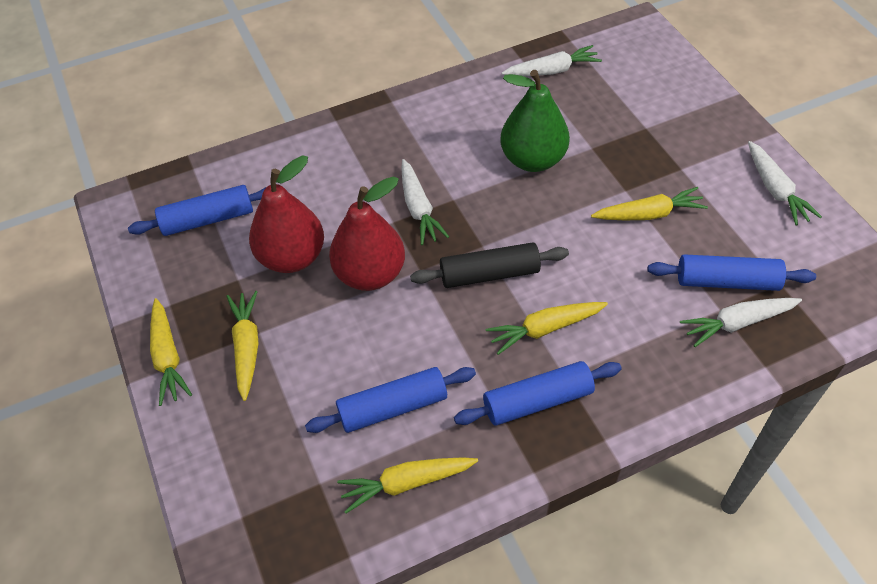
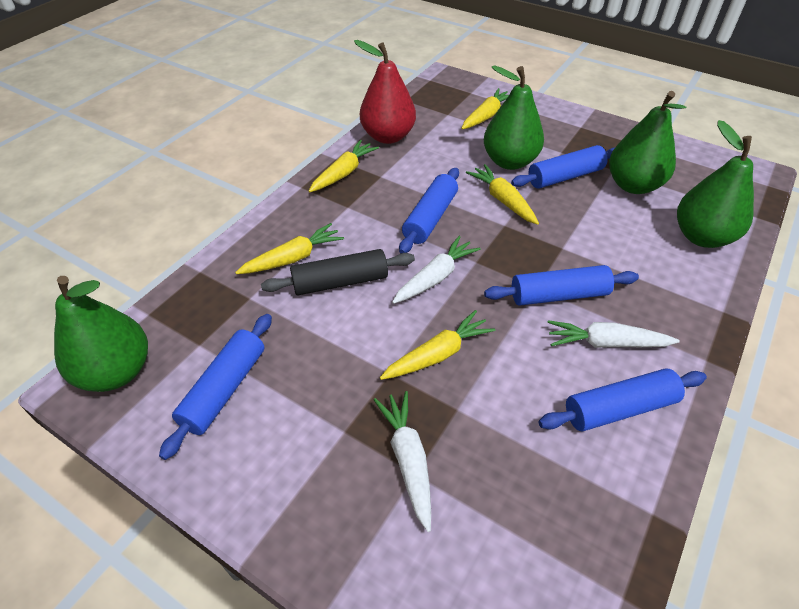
blue rolling pin: [128,185,266,236] [305,367,476,433] [454,361,622,426] [648,254,816,291] = 4 -> [159,314,272,460] [399,168,459,253] [484,265,639,306] [511,145,615,189] [539,368,707,432] = 5
green pear: [500,70,570,172] = 1 -> [54,276,148,392] [484,65,544,170] [609,91,686,194] [677,120,754,248] = 4
red pear: [249,155,324,273] [329,176,405,291] = 2 -> [354,40,416,144] = 1
white carrot: [401,159,449,245] [502,45,602,76] [680,298,802,347] [748,141,822,226] = 4 -> [374,391,431,532] [392,236,481,304] [547,320,680,348] = 3

